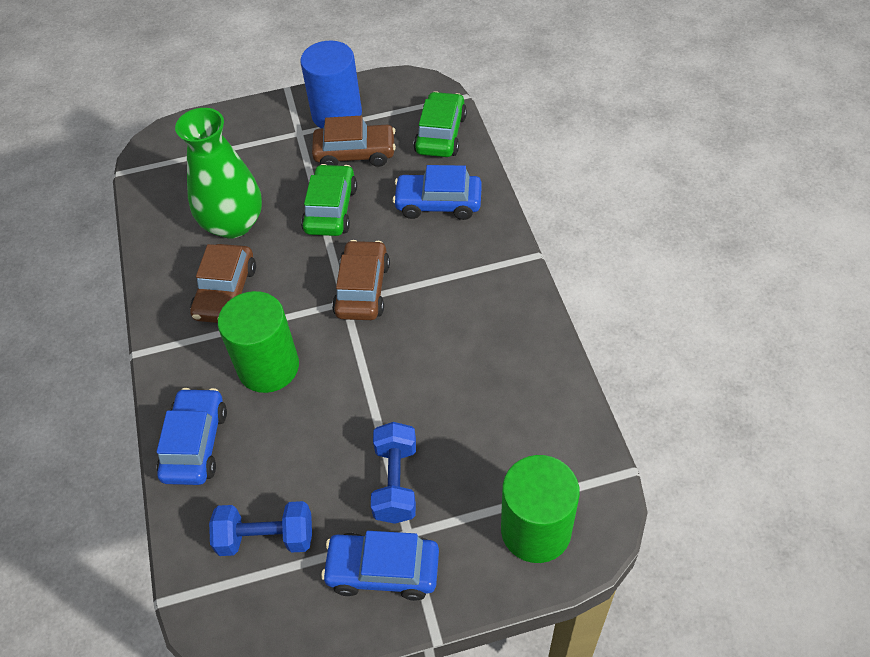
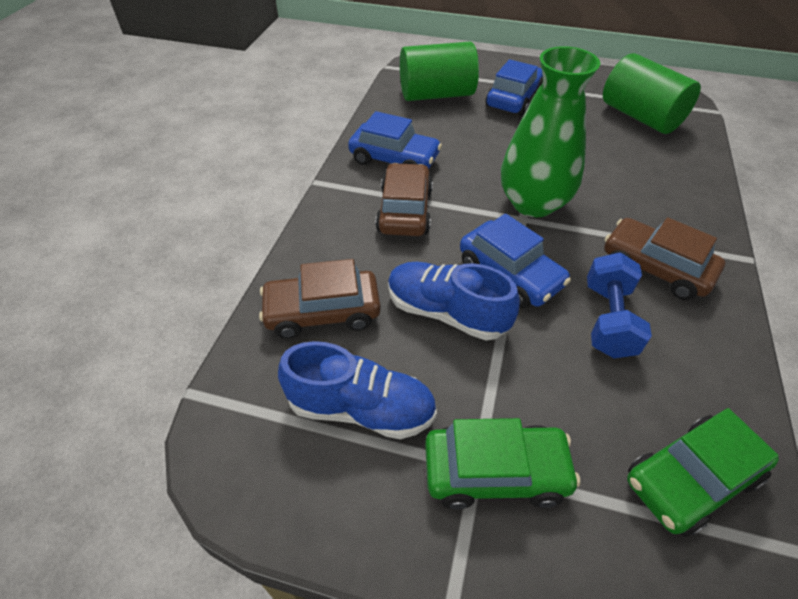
blue cylinder: [300,41,362,128] = 1 -> none = 0
blue dumbbell: [209,501,312,556] [371,422,416,524] = 2 -> [587,252,652,358] = 1
blue shoe: none = 0 -> [278,341,437,439] [388,262,520,341] = 2

